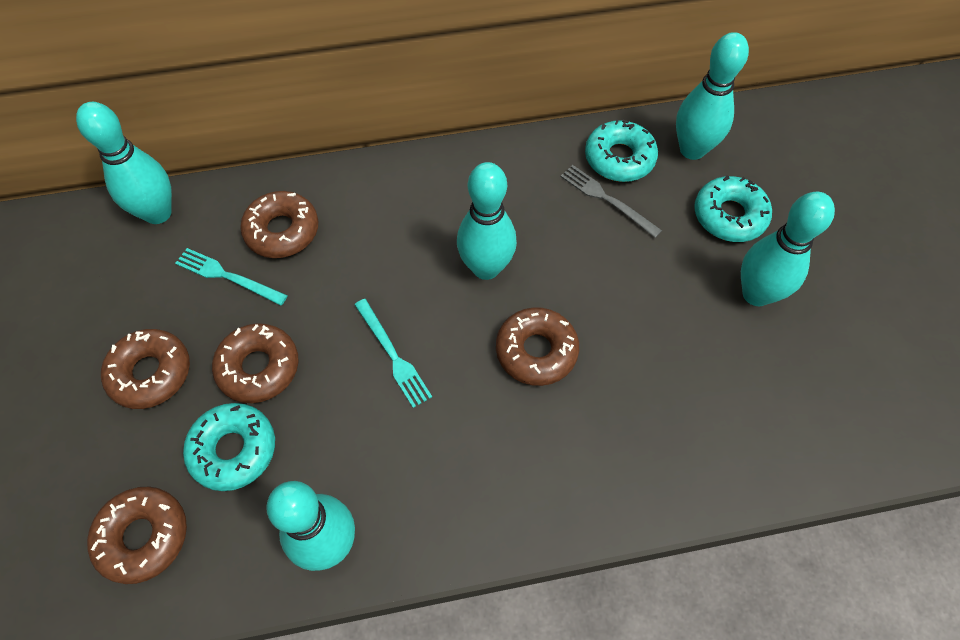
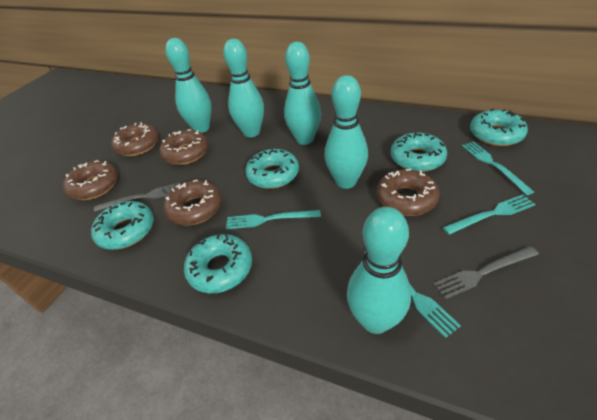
grey fork: [561,165,662,238] = 1 -> [94,182,181,212] [433,246,539,299] = 2
turquoise donut: [183,403,275,491] [585,120,658,182] [694,175,772,242] = 3 -> [91,201,154,250] [184,234,252,293] [245,148,299,189] [391,132,447,172] [470,109,528,146] = 5
turquoise fork: [175,248,288,305] [355,299,432,408] = 2 -> [226,210,321,229] [365,251,461,338] [443,194,536,235] [462,141,534,195] = 4

